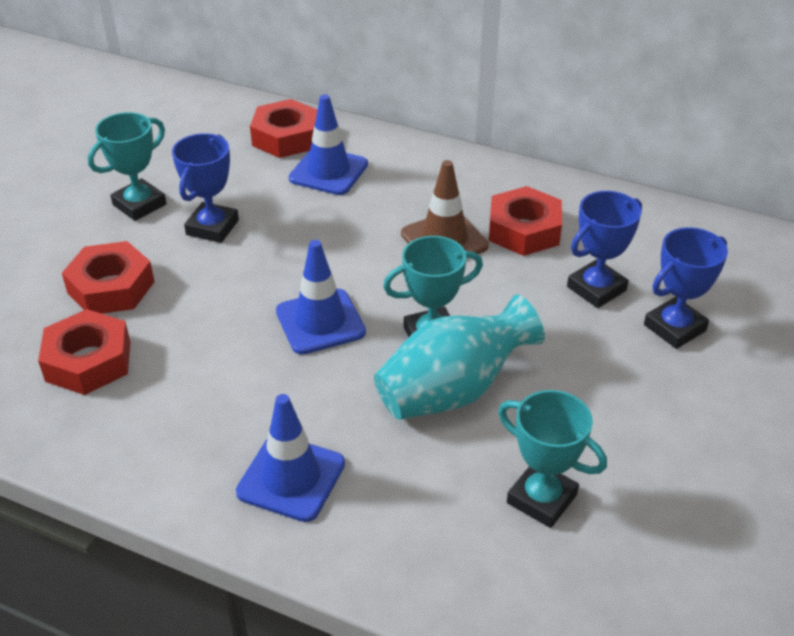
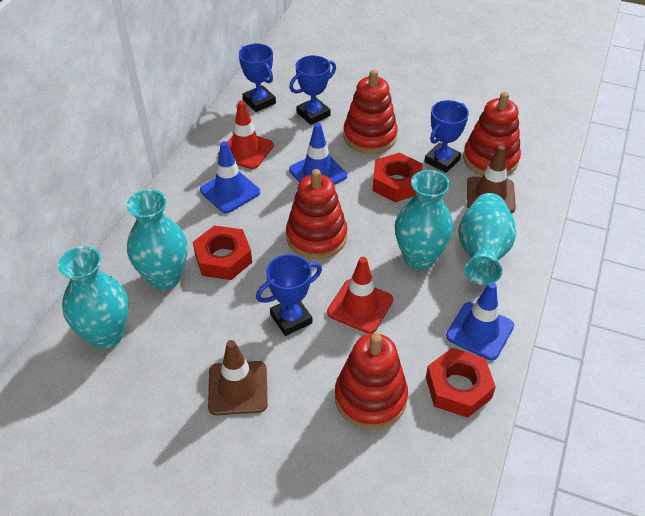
blue trophy: [172,133,239,243] [567,191,642,308] [644,227,728,349] = 3 -> [239,43,276,112] [256,254,322,336] [289,55,336,125] [424,100,469,173] = 4
brown traffic cone: [401,160,489,258] = 1 -> [208,340,268,415] [467,145,516,213] = 2
red nut: [38,309,130,395] [62,241,155,314] [250,99,317,158] [489,186,562,256] = 4 -> [193,225,252,280] [372,153,422,202] [426,348,496,418] = 3
red stacking toy: none = 0 -> [286,169,347,259] [335,333,408,430] [343,69,398,154] [463,92,521,176] = 4
red traffic cone: none = 0 -> [218,101,274,169] [327,257,393,334] = 2
turquoise trophy: [88,112,167,221] [383,236,483,337] [498,390,607,528] = 3 -> none = 0
turquoise vase: [374,295,545,420] = 1 -> [58,246,129,349] [127,189,188,290] [395,170,453,270] [458,193,516,285] = 4

